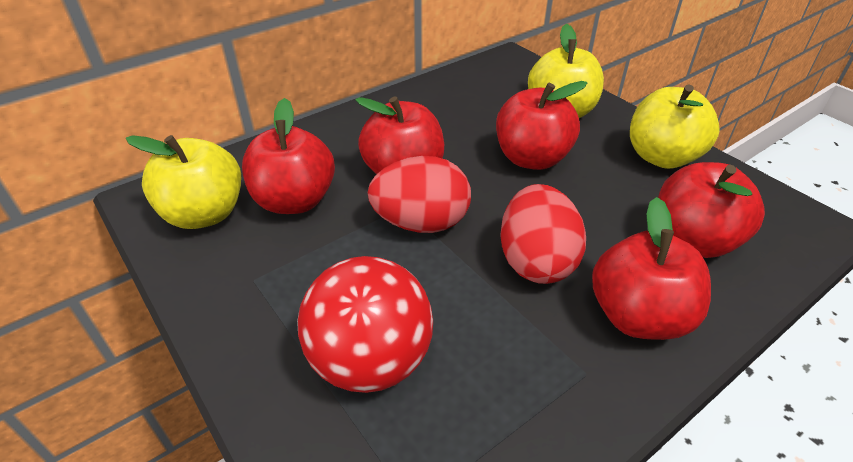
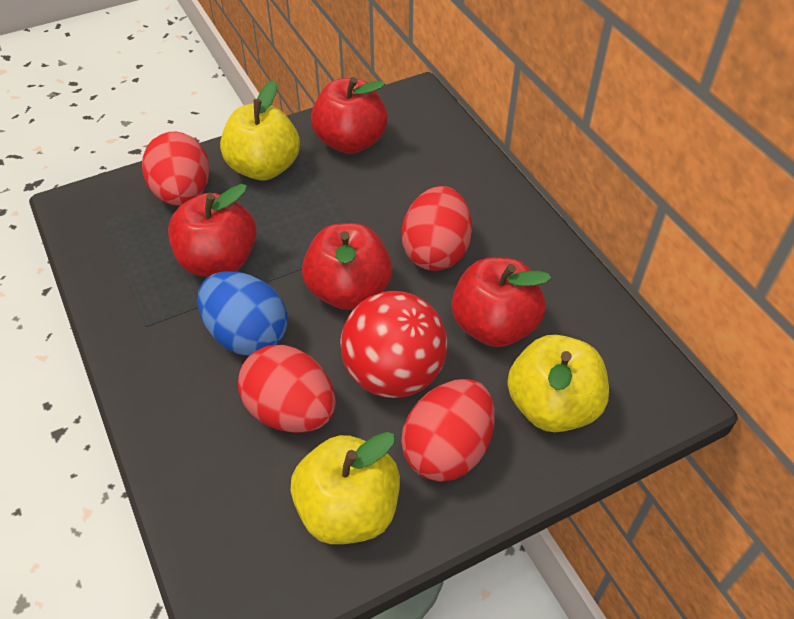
blue egg: none = 0 -> [198,271,287,356] = 1
red apple: [242,98,335,214] [355,97,444,174] [496,81,587,170] [592,197,711,340] [658,162,765,258] = 5 -> [168,184,256,277] [302,223,392,310] [311,77,388,154] [452,257,551,347] = 4
red egg: [368,156,471,233] [500,184,586,284] = 2 -> [142,132,210,206] [238,345,336,433] [401,379,495,482] [402,186,472,271] = 4

